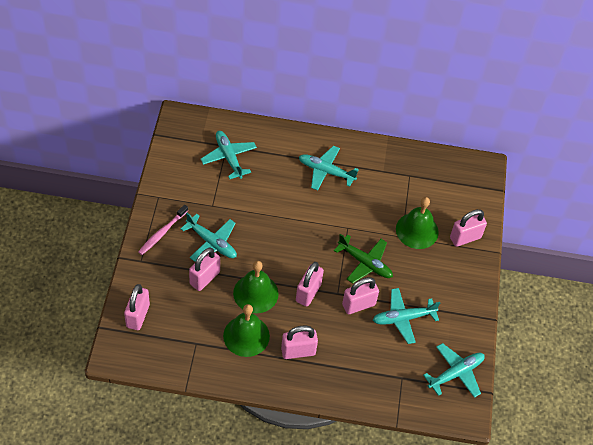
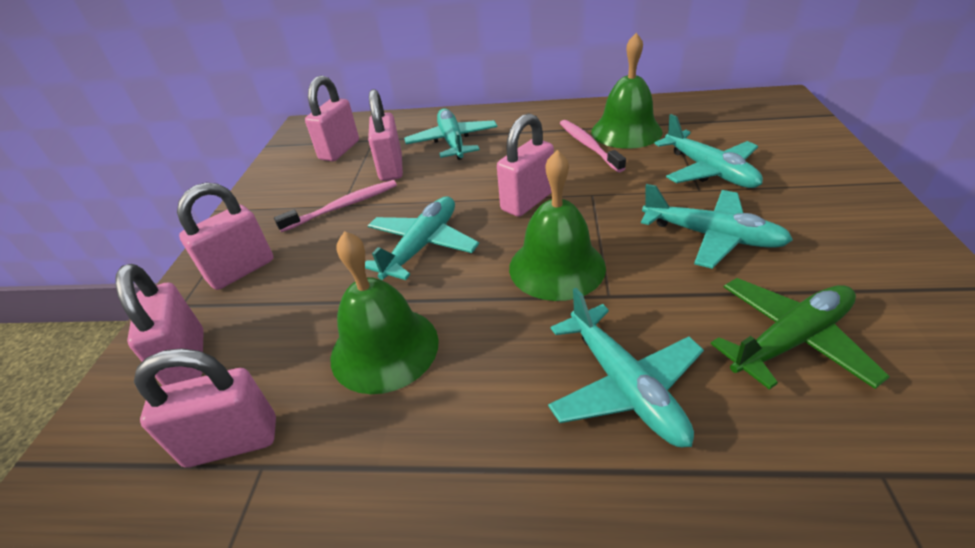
pink toothbrush: [138,205,188,255] = 1 -> [274,180,397,232] [560,120,626,172] = 2

